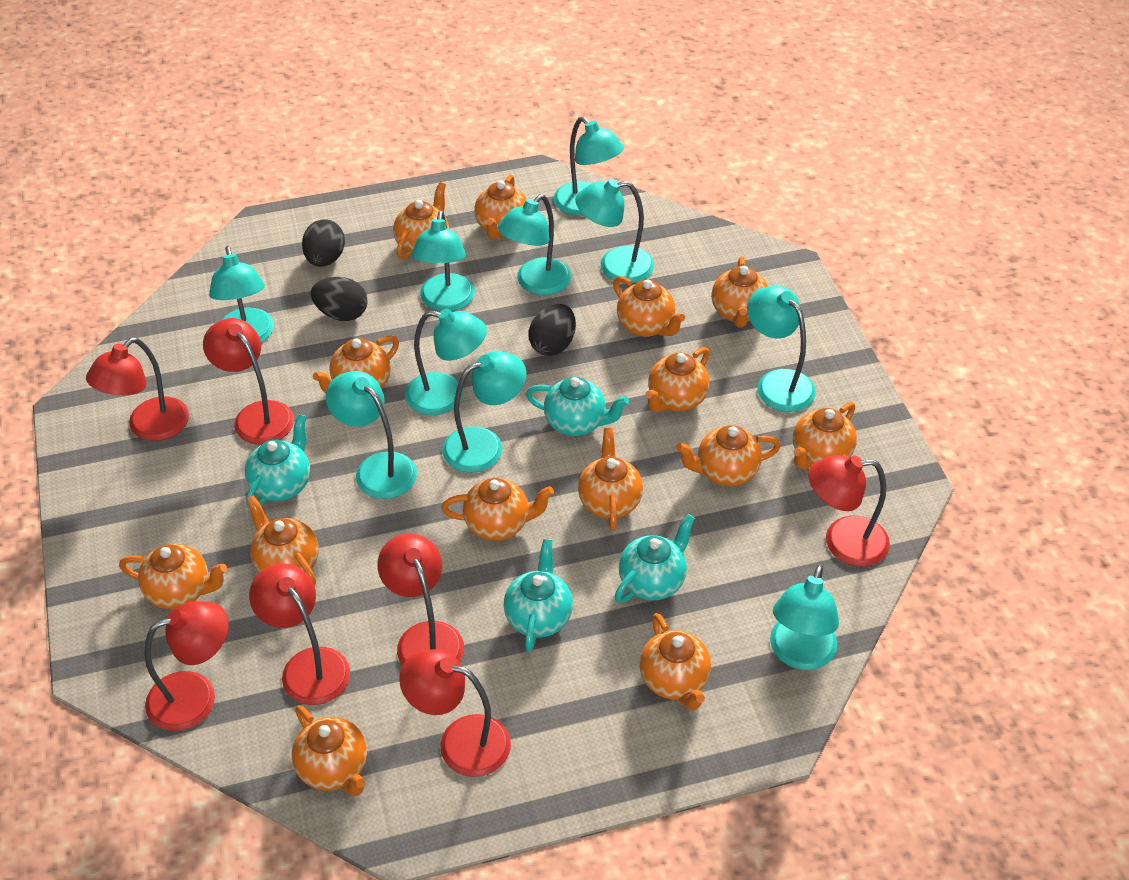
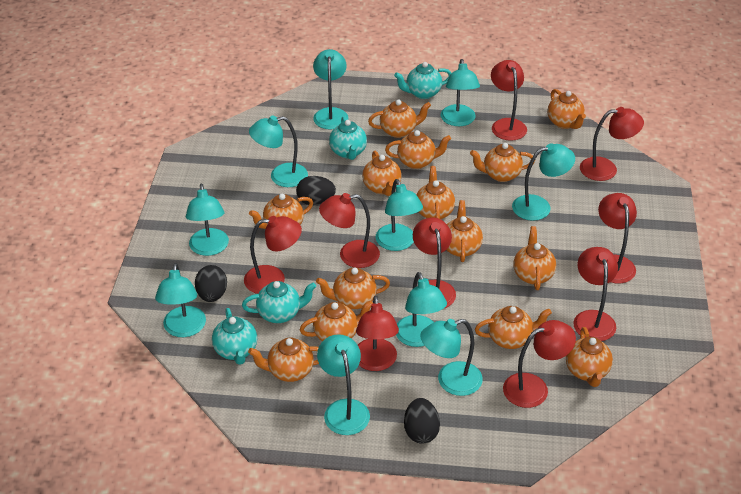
red lamp: [86,337,189,441] [144,601,229,731] [203,318,294,445] [249,564,350,705] [377,534,464,666] [399,649,511,777] [808,455,890,567] = 7 -> [244,216,302,294] [319,193,380,268] [356,296,399,371] [413,217,456,308] [491,60,527,141] [503,320,576,408] [573,247,618,341] [580,107,644,181] [598,193,637,283] = 9

